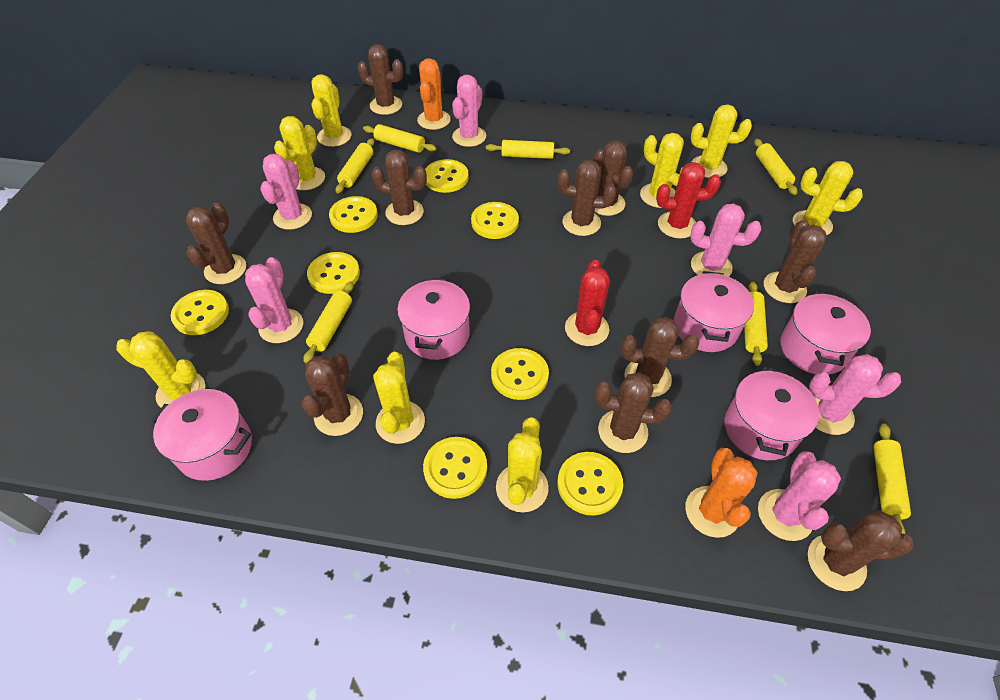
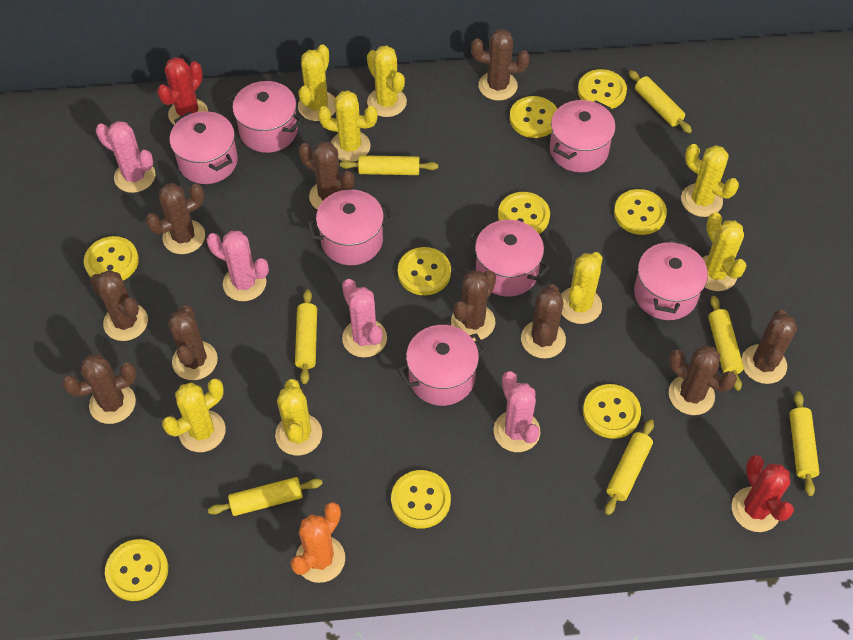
orange cactus: [417,58,451,130] [685,448,758,538] = 2 -> [290,502,345,583] = 1
pink cactus: [245,257,303,343] [260,154,312,230] [452,75,486,147] [690,203,761,277] [758,451,841,541] [809,354,901,435] = 6 -> [96,121,155,193] [207,231,269,301] [342,279,387,357] [494,371,540,452] = 4
pink pot: [150,389,252,481] [397,278,470,360] [674,271,754,352] [724,366,819,460] [780,291,871,375] = 5 -> [170,111,238,184] [228,81,303,153] [307,190,393,265] [398,325,487,406] [469,220,550,297] [550,100,616,172] [634,239,708,320] = 7
yellow button: [171,290,229,335] [307,252,360,294] [329,196,378,233] [423,437,487,499] [425,159,469,193] [471,202,519,239] [491,348,549,400] [558,452,623,515] = 8 -> [84,236,139,280] [105,539,168,601] [391,470,451,529] [398,247,451,295] [498,192,550,234] [509,96,557,138] [578,69,627,109] [583,384,641,439] [614,189,667,235] = 9

